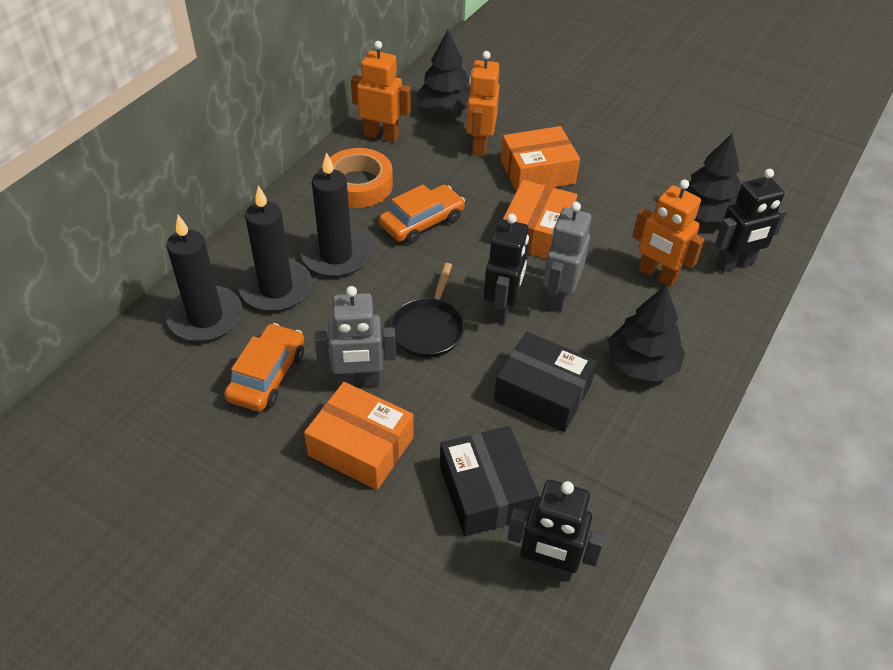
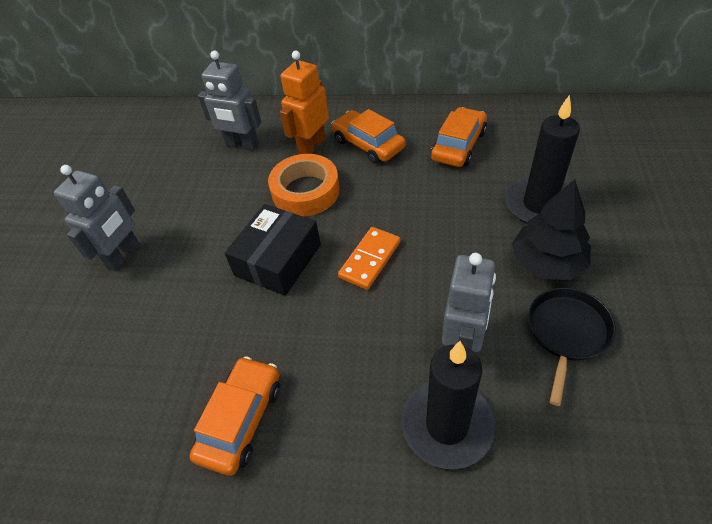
black box: [440,426,539,536] [494,332,597,432] = 2 -> [225,204,321,296] = 1
black candle: [166,215,242,342] [239,185,312,312] [301,152,371,277] = 3 -> [401,341,495,469] [505,95,580,224] = 2
black robot: [484,214,529,325] [508,480,605,582] [715,169,787,272] = 3 -> none = 0
black tree: [416,30,470,113] [608,285,685,382] [685,134,741,222] = 3 -> [512,180,591,280] = 1
grey robot: [314,286,396,388] [543,202,592,312] = 2 -> [54,165,140,272] [198,51,261,151] [442,253,496,352] = 3
orange box: [304,382,414,490] [501,126,580,192] [503,180,577,259] = 3 -> none = 0
orange car: [224,323,304,411] [379,185,465,244] = 2 -> [190,356,280,476] [331,109,406,164] [431,107,487,167] = 3
orange domino: none = 0 -> [338,227,400,290] = 1
orange robot: [351,41,411,142] [466,51,499,156] [632,180,705,287] = 3 -> [280,51,329,154] = 1

